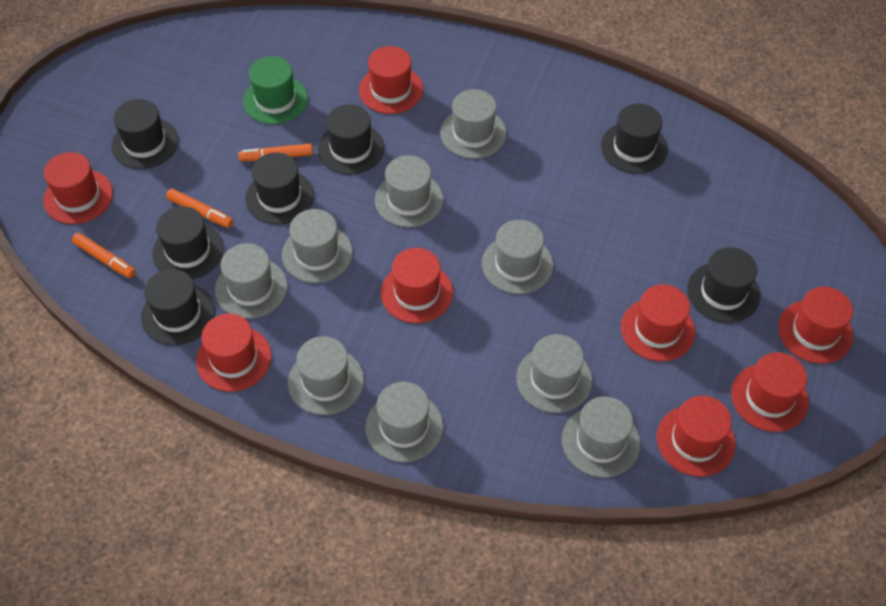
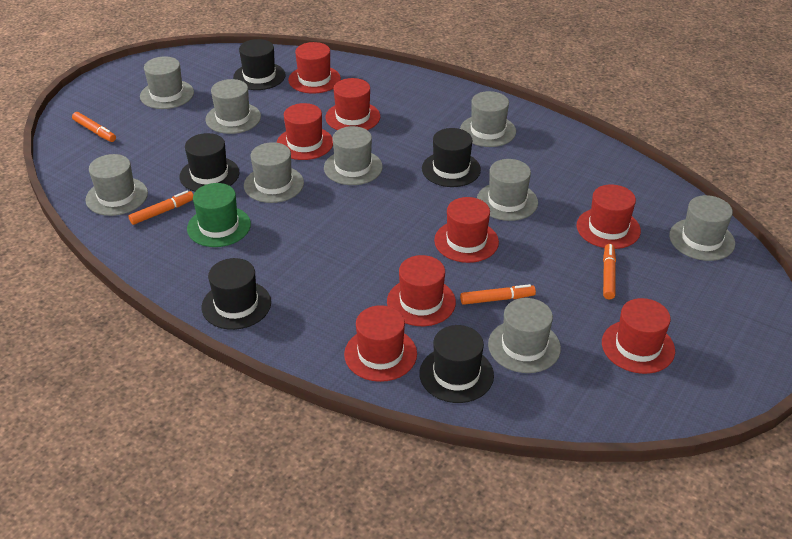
black hat: [111,99,178,169] [141,269,215,345] [152,206,224,279] [245,153,314,224] [318,104,384,175] [601,104,668,174] [687,247,760,323] = 7 -> [180,133,239,192] [202,258,271,330] [233,39,286,90] [419,325,494,403] [422,128,481,187] = 5
orange marker: [72,233,136,278] [166,189,233,228] [238,144,313,161] = 3 -> [72,112,116,142] [129,191,194,225] [460,284,536,305] [603,244,616,299] = 4

